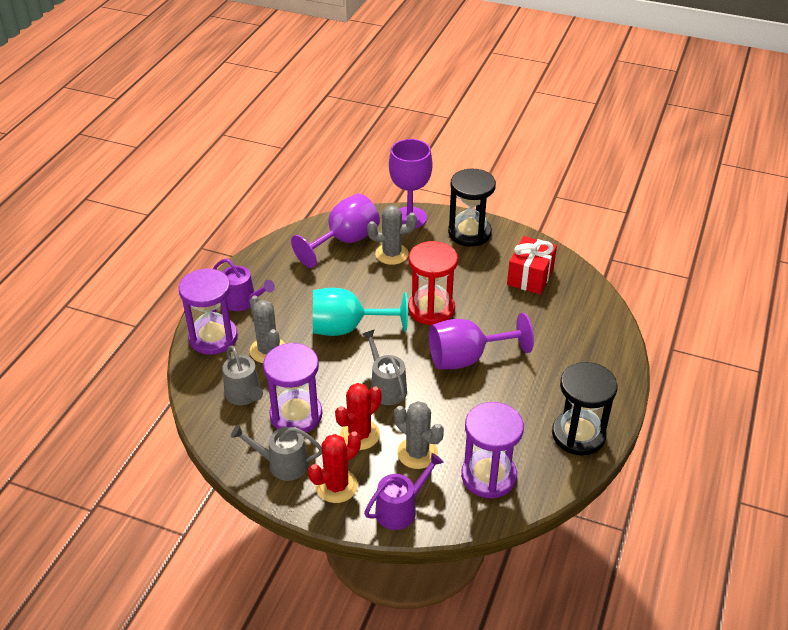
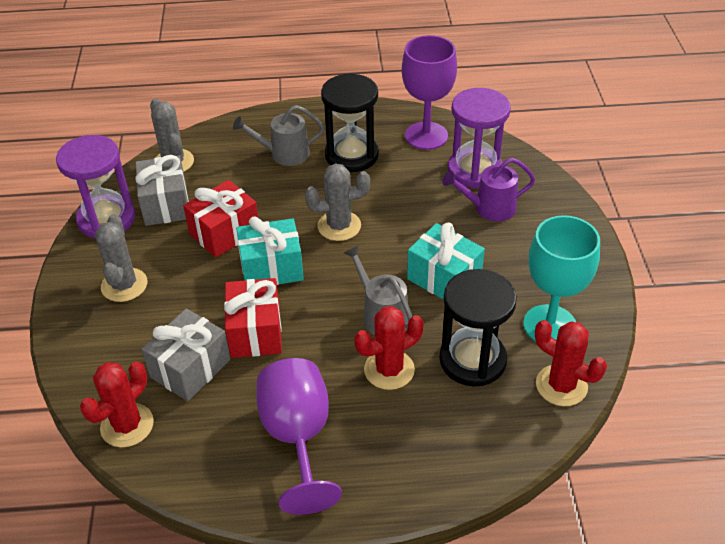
grey gift: none = 0 -> [135,155,189,226] [142,308,230,401] = 2
grey watering can: [222,346,263,405] [231,424,322,481] [362,329,407,405] = 3 -> [233,105,324,166] [344,245,412,335] = 2
purple goblet: [291,193,380,268] [389,139,433,229] [429,313,534,369] = 3 -> [256,358,342,515] [402,35,457,150] = 2
purple hourglass: [179,268,238,355] [263,343,322,433] [461,402,524,499] = 3 -> [56,135,135,238] [448,88,511,188] = 2
purple watering can: [213,258,275,311] [364,453,444,530] = 2 -> [442,158,535,221] = 1
red cactus: [308,431,361,503] [335,383,382,450] = 2 -> [80,361,154,447] [354,306,424,390] [535,320,607,406] = 3
red gift: [507,236,557,294] = 1 -> [183,180,258,258] [224,278,282,358] = 2
red hourglass: [408,241,458,325] = 1 -> none = 0
turquoise gift: none = 0 -> [236,216,304,285] [407,223,485,300] = 2

